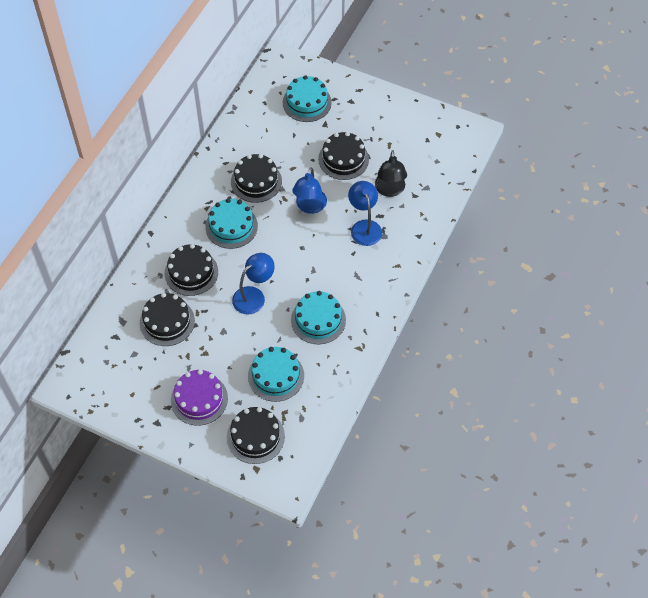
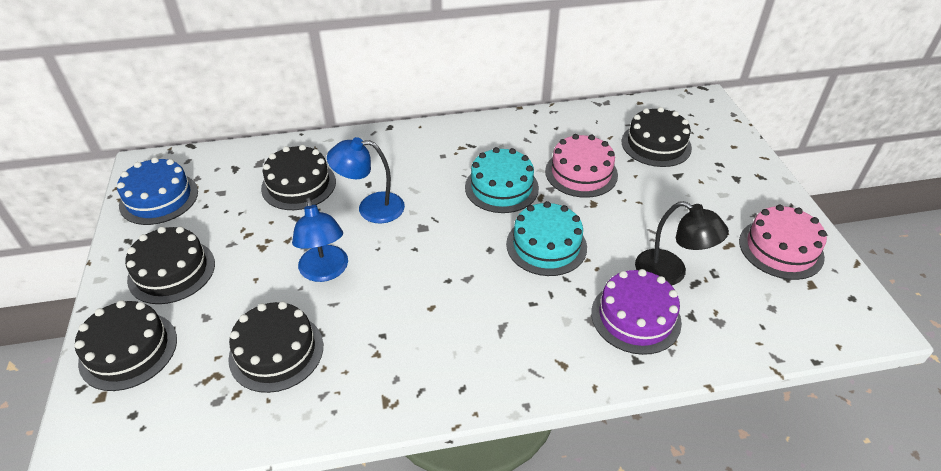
blue cake: none = 0 -> [117,157,198,225] = 1
blue lamp: [232,253,275,315] [292,167,327,214] [348,181,382,246] = 3 -> [292,198,348,282] [327,137,405,224] = 2
pink cake: none = 0 -> [545,134,618,198] [739,205,827,280] = 2
turquoise cake: [205,198,258,249] [248,347,304,402] [283,75,332,122] [291,291,346,344] = 4 -> [465,147,539,213] [506,201,587,276] = 2

